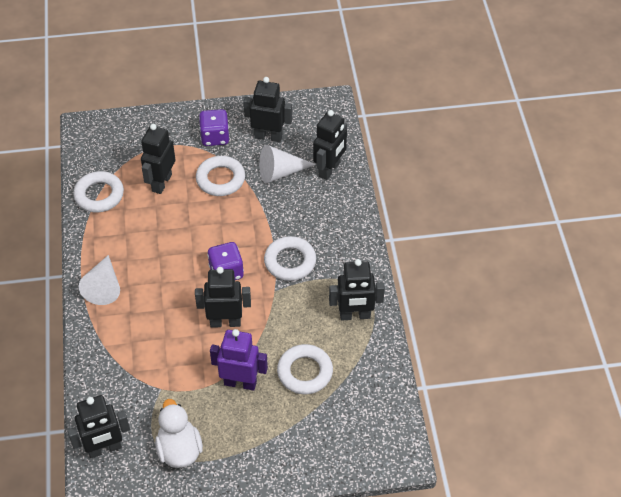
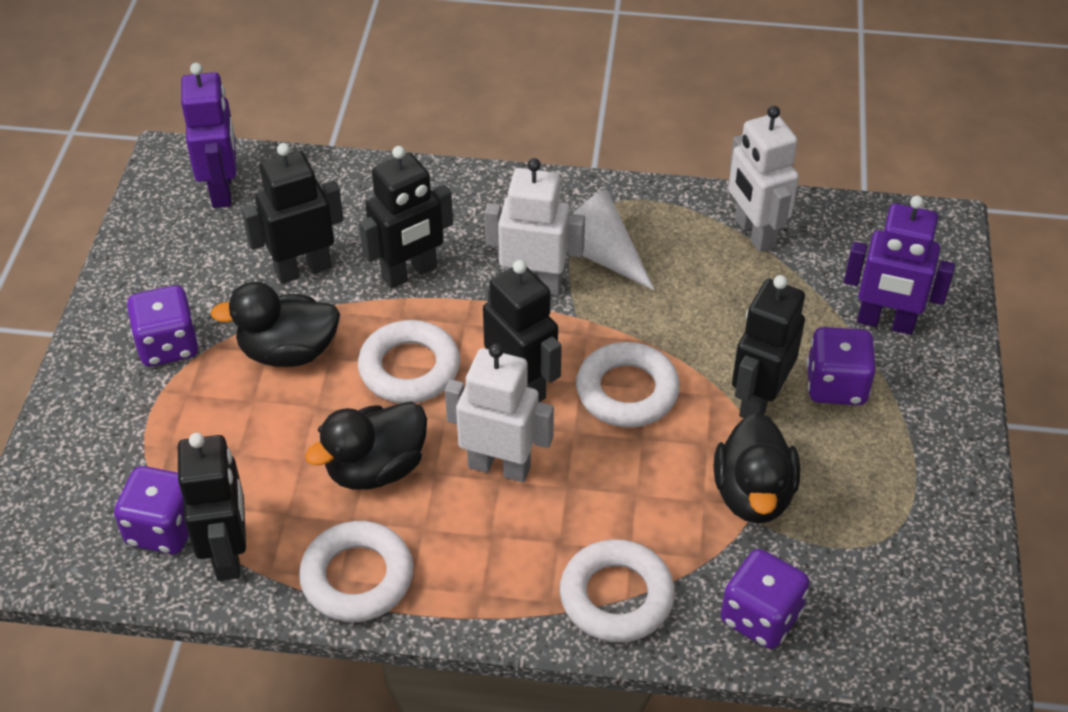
black duck: none = 0 -> [210,282,340,367] [305,402,427,490] [714,412,800,524] = 3
black robot: [67,395,130,459] [141,124,176,194] [195,267,251,328] [243,77,292,142] [313,110,347,180] [329,259,385,320] = 6 -> [178,433,246,581] [242,143,344,284] [359,146,453,289] [483,260,562,402] [732,275,805,418] = 5
purple dice: [199,109,229,146] [207,242,244,280] = 2 -> [114,466,189,554] [127,285,199,366] [721,549,810,649] [807,327,876,405] = 4
purple robot: [210,329,268,391] = 1 -> [181,63,236,208] [844,195,955,335] = 2
white cone: [79,255,120,305] [259,145,316,183] = 2 -> [569,190,655,291] = 1
white duck: [155,399,203,468] = 1 -> none = 0
white robot: none = 0 -> [445,343,554,482] [485,158,585,295] [728,106,799,252] = 3

